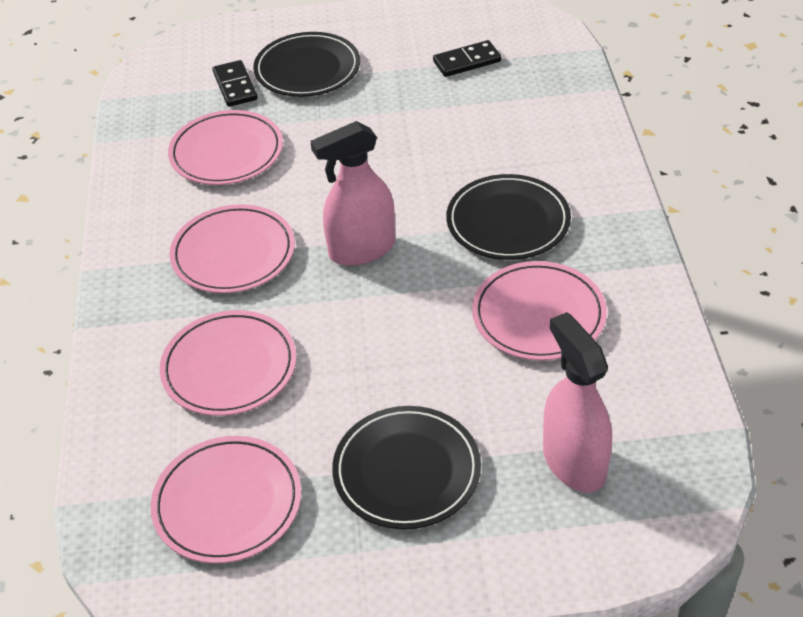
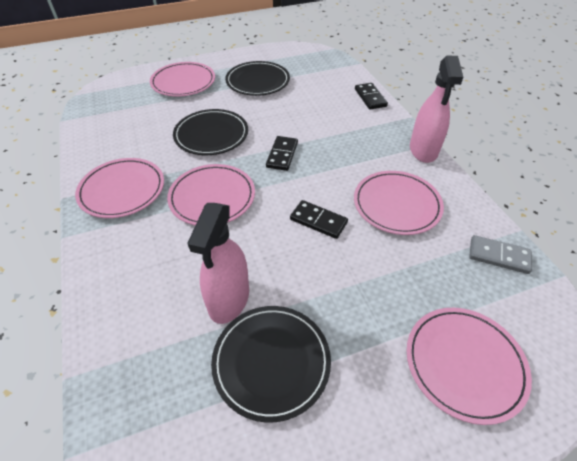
black domino: [212,60,258,107] [433,40,501,77] = 2 -> [266,136,298,171] [290,200,348,239] [355,83,388,109] = 3
grey domino: none = 0 -> [469,235,532,274] = 1

